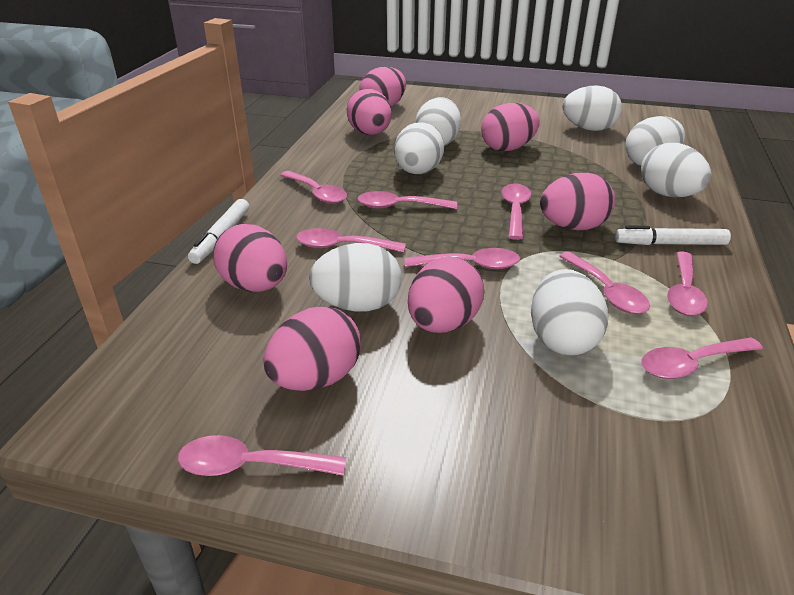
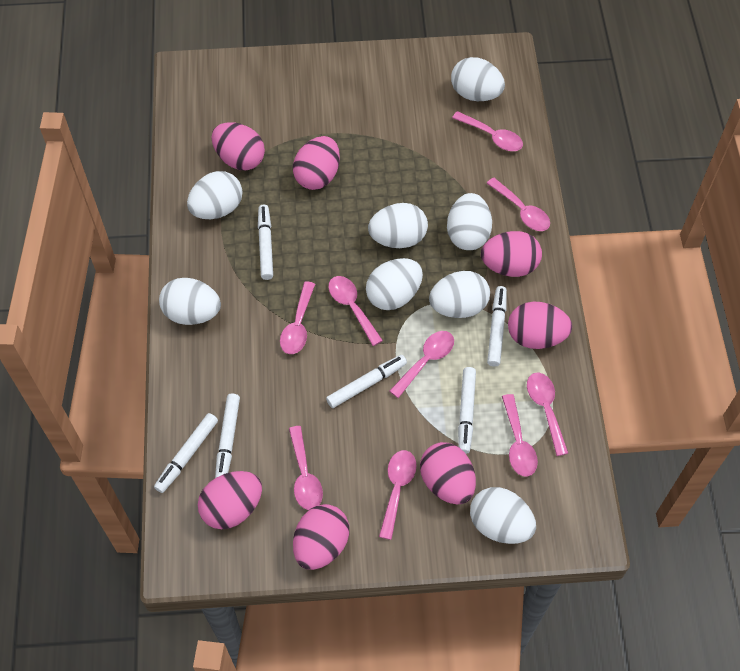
white egg: [309,243,401,312] [394,122,444,174] [415,97,461,146] [531,269,608,355] [562,86,622,131] [626,116,685,166] [641,143,711,198] = 7 -> [159,278,221,325] [187,171,243,219] [366,258,423,310] [368,203,428,248] [429,271,490,318] [447,193,492,250] [451,57,505,101] [470,487,536,544] = 8
white marker: [188,199,249,264] [615,226,731,245] = 2 -> [154,413,218,493] [215,394,240,478] [258,205,273,280] [326,355,407,408] [458,367,476,454] [487,286,507,367] = 6

